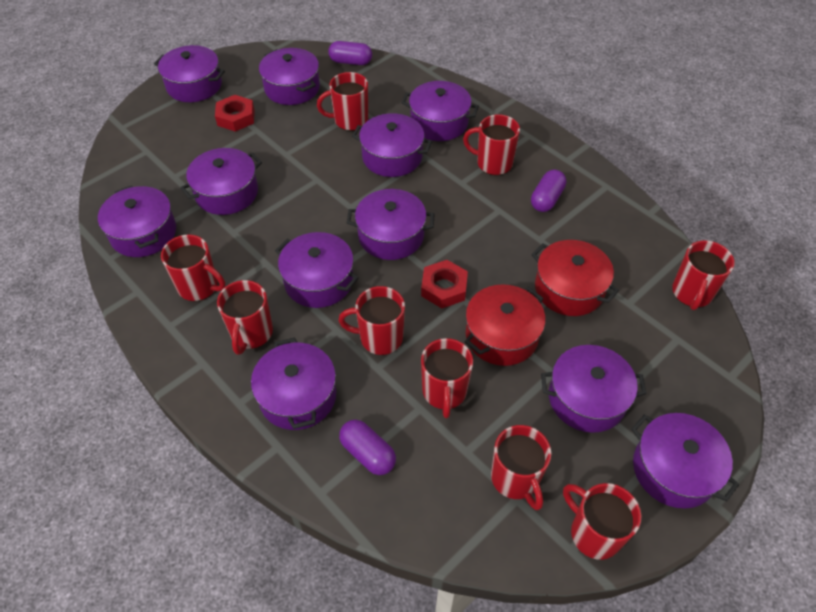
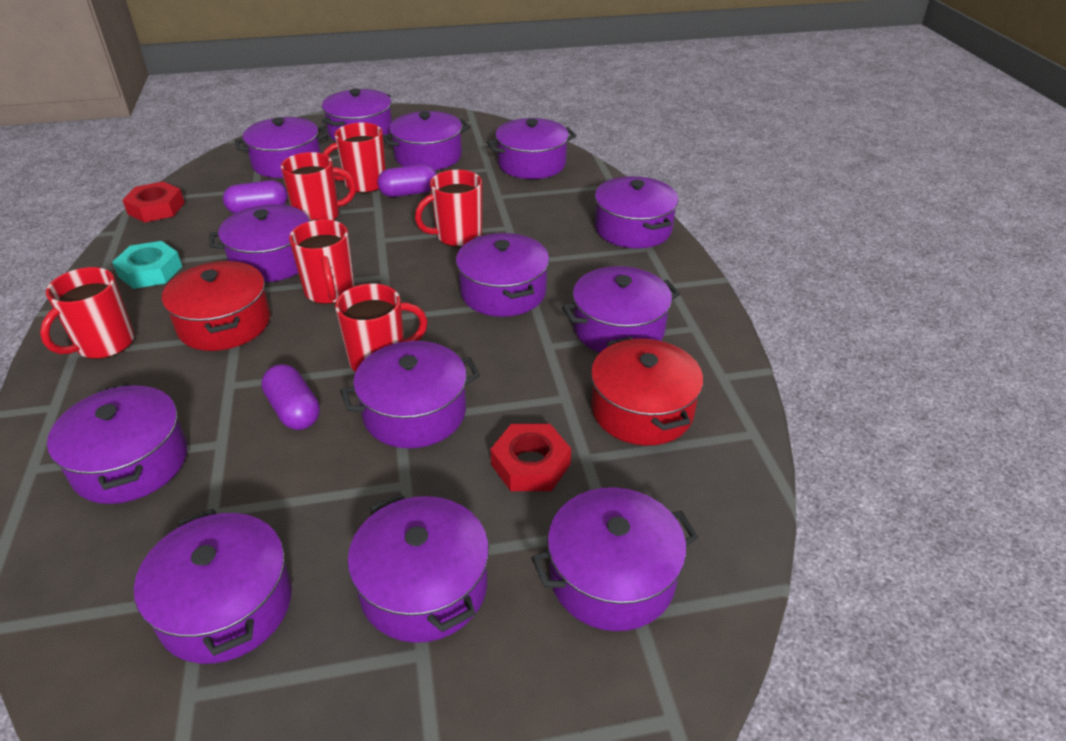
purple pot: [98,185,176,257] [154,45,225,102] [181,148,262,215] [251,337,336,430] [259,48,320,105] [275,232,359,308] [347,189,435,260] [352,113,432,177] [402,81,479,141] [541,345,647,433] [631,413,739,508] = 11 -> [47,383,187,504] [134,509,292,664] [209,204,319,282] [235,117,328,178] [322,88,392,141] [340,341,480,448] [347,493,489,643] [383,111,470,170] [456,233,549,317] [487,118,576,179] [532,487,698,631] [562,266,680,353] [595,176,679,248] = 13
red mug: [161,235,225,301] [217,280,273,355] [317,72,368,131] [338,286,405,355] [421,338,473,418] [463,114,520,175] [491,425,552,510] [563,483,642,560] [672,240,735,310] = 9 -> [40,267,134,359] [281,152,356,220] [289,220,355,304] [323,123,386,193] [335,284,428,372] [415,170,482,247] = 6
turquoise nut: none = 0 -> [112,241,182,289] = 1

